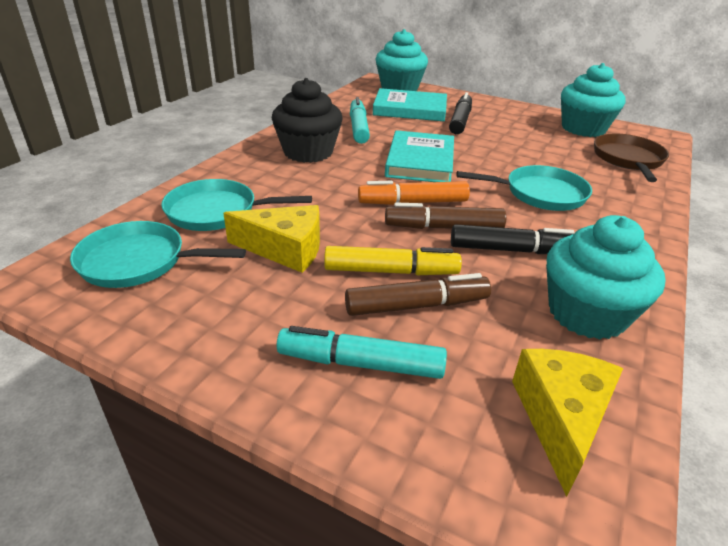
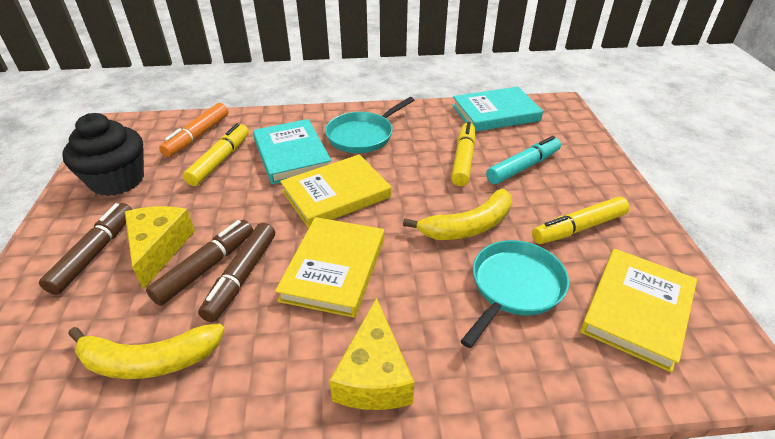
black marker: [449,92,472,134] [451,224,575,254] = 2 -> none = 0
brown marker: [345,273,491,316] [385,203,506,229] = 2 -> [39,203,133,295] [146,220,253,306] [198,223,275,322] = 3
brown pan: [594,134,669,182] = 1 -> none = 0
turquoise cupcake: [376,29,428,91] [546,215,666,340] [561,63,626,137] = 3 -> none = 0
turquoise marker: [277,326,447,379] [350,97,370,144] = 2 -> [486,136,561,184] = 1
turquoise pan: [70,221,246,288] [161,179,312,231] [456,165,592,211] = 3 -> [325,97,414,153] [461,240,569,348] = 2
yellow banana: none = 0 -> [68,323,225,379] [403,189,512,240] = 2
yellow book: none = 0 -> [275,217,384,318] [280,154,391,228] [580,249,697,373] = 3
yellow marker: [324,246,462,275] = 1 -> [183,123,249,186] [451,122,475,186] [532,197,630,244] = 3

